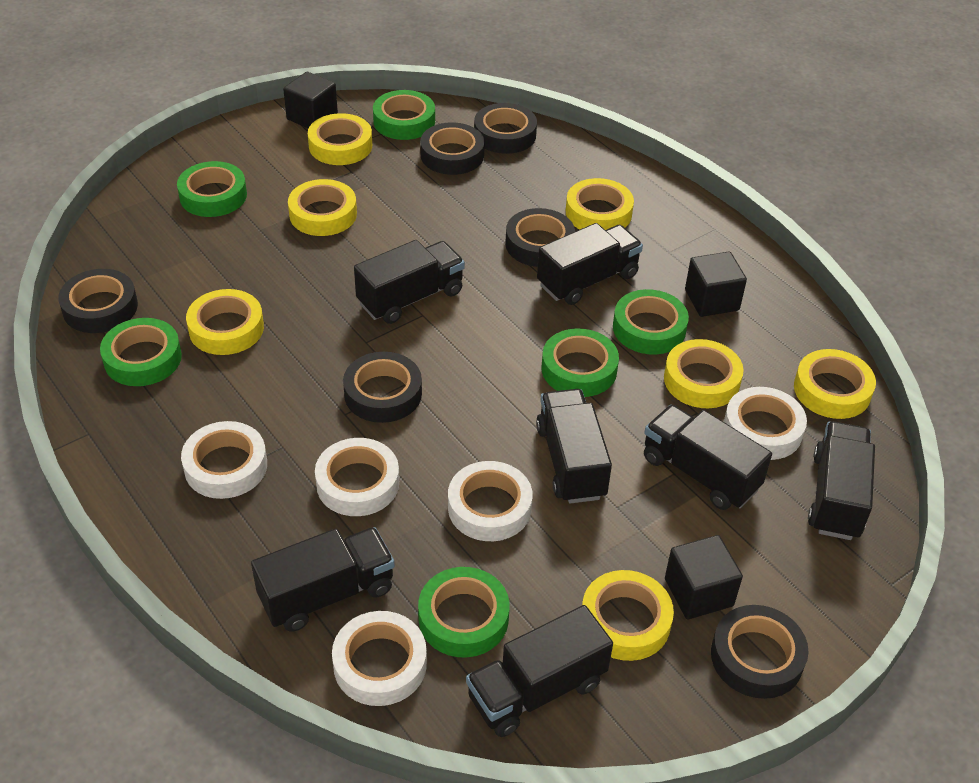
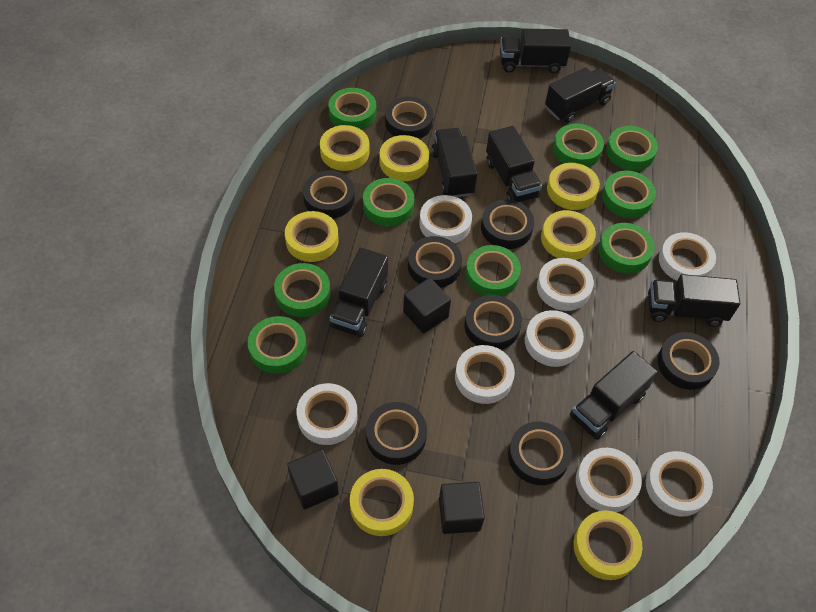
black tape: [58,269,138,333] [343,352,422,423] [420,122,484,175] [474,103,537,154] [505,208,575,267] [711,605,808,699] = 6 -> [303,170,355,219] [366,402,427,465] [385,97,433,139] [408,236,462,288] [464,295,522,350] [481,199,534,249] [508,422,572,485] [657,332,720,390] = 8
green tape: [100,318,182,386] [177,161,247,217] [373,90,435,140] [418,567,510,657] [542,328,619,397] [613,289,689,355] = 6 -> [248,316,307,374] [274,263,330,317] [329,88,376,130] [363,178,414,227] [466,245,521,296] [553,124,604,167] [598,223,655,274] [602,171,656,218] [606,126,658,171] = 9
white tape: [181,421,267,499] [315,438,399,516] [332,611,427,706] [448,461,533,541] [724,387,807,460] = 5 -> [297,383,358,445] [419,195,472,244] [455,345,515,404] [525,310,584,367] [537,258,594,311] [576,448,642,512] [646,451,713,517] [659,232,716,281] = 8

